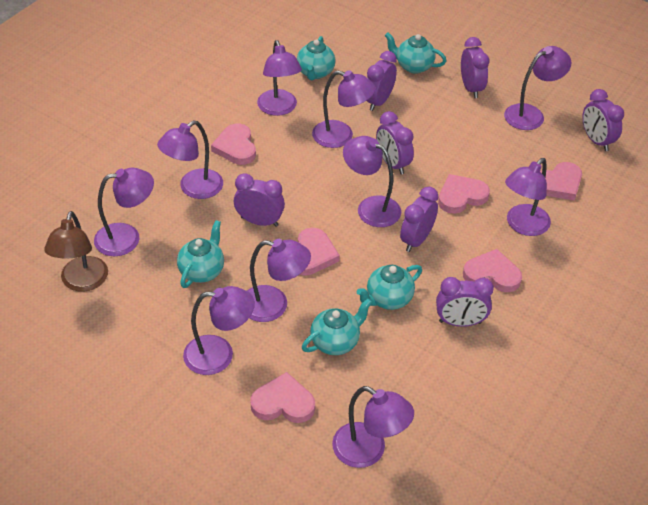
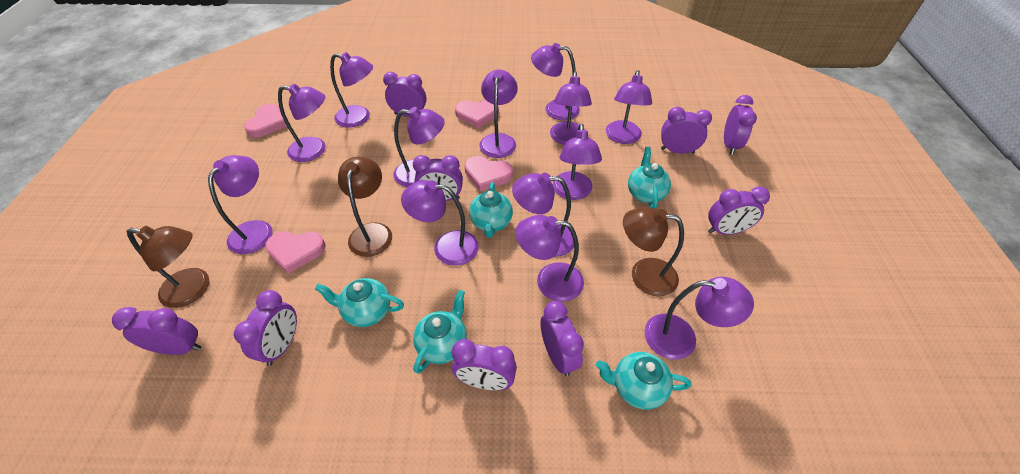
brown lamp: [44,211,108,292] = 1 -> [126,226,209,308] [338,157,392,257] [623,207,684,296] = 3
pink heart: [211,123,256,165] [250,372,315,423] [298,228,340,276] [438,174,490,214] [463,249,522,292] [540,162,582,201] = 6 -> [244,104,287,138] [265,231,326,274] [455,100,499,128] [464,156,513,191] = 4
purple clock: [234,173,285,227] [367,51,397,111] [376,111,414,174] [400,187,438,252] [436,277,494,327] [461,37,490,98] [582,89,624,151] = 7 -> [112,307,201,355] [234,290,297,366] [383,72,427,117] [413,155,463,201] [452,339,517,390] [541,301,584,376] [661,107,712,154] [708,186,770,235] [724,95,757,155] = 9
purple lamp: [94,167,154,256] [157,121,223,199] [183,286,255,375] [247,239,311,322] [257,40,302,116] [312,70,375,148] [332,386,414,468] [343,136,401,227] [504,46,571,130] [505,158,551,236] = 10 -> [208,155,273,254] [278,84,326,162] [330,52,373,128] [393,107,445,187] [401,180,479,266] [480,69,518,158] [512,173,574,257] [516,215,584,302] [531,43,580,120] [550,71,592,145] [553,124,602,200] [606,70,652,144] [644,277,754,360] = 13

